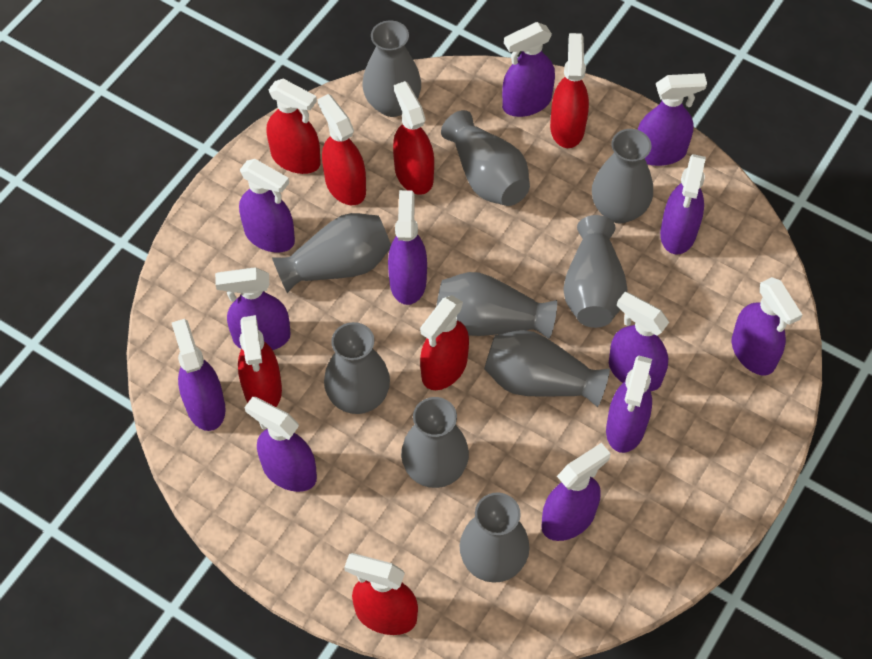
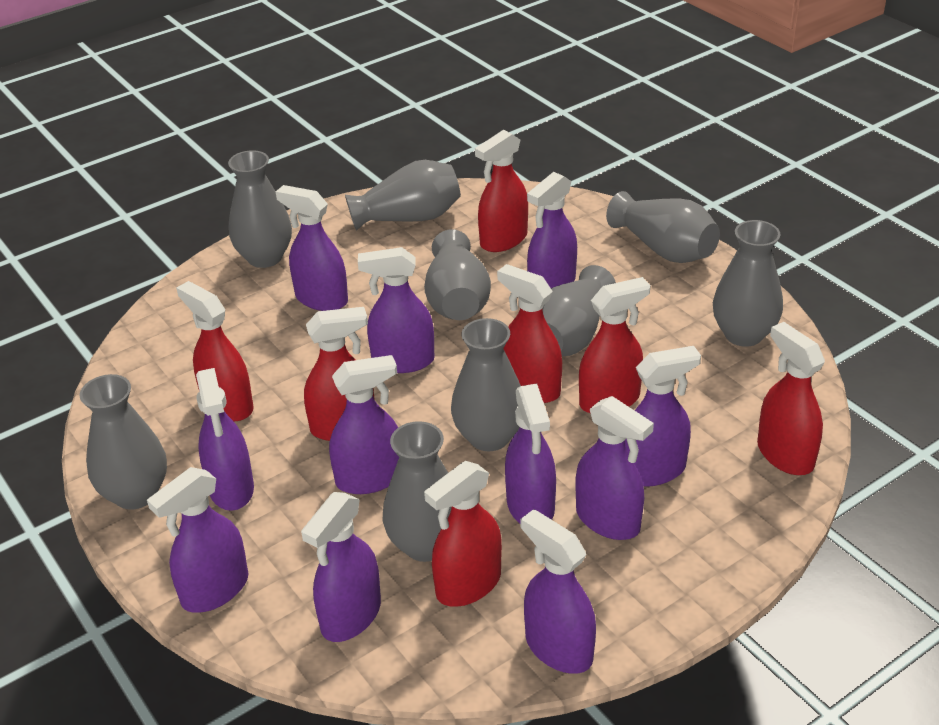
grey vase: [272,213,391,293] [324,322,390,414] [362,20,421,117] [401,397,469,488] [436,272,557,339] [441,110,530,206] [459,493,530,583] [484,330,610,407] [563,215,628,328] [592,129,653,223] = 10 -> [79,374,167,510] [228,150,292,268] [345,160,461,231] [383,421,451,562] [424,229,491,320] [451,318,521,451] [542,265,616,357] [606,191,720,263] [713,220,783,347] = 9
purple spray bottle: [172,319,226,431] [215,267,291,350] [239,159,295,253] [244,397,317,492] [388,190,427,305] [502,22,555,117] [541,443,611,541] [606,356,652,453] [609,292,669,391] [637,73,707,166] [660,154,706,255] [732,277,802,375] = 12 -> [147,467,248,613] [196,368,254,511] [276,185,348,311] [301,492,381,642] [329,355,399,494] [358,247,434,373] [505,384,556,524] [520,509,596,674] [527,172,577,288] [575,396,654,540] [625,346,701,487] = 11

